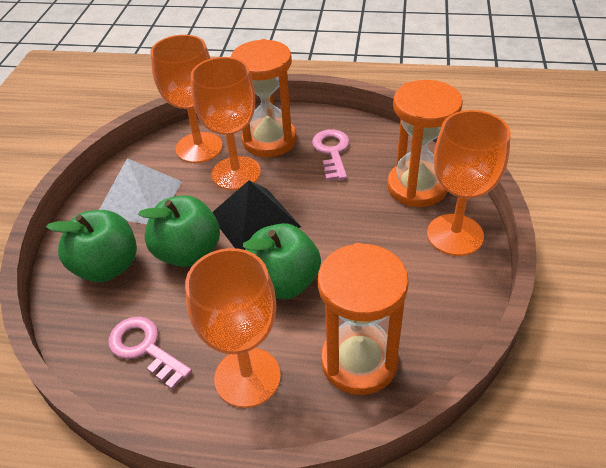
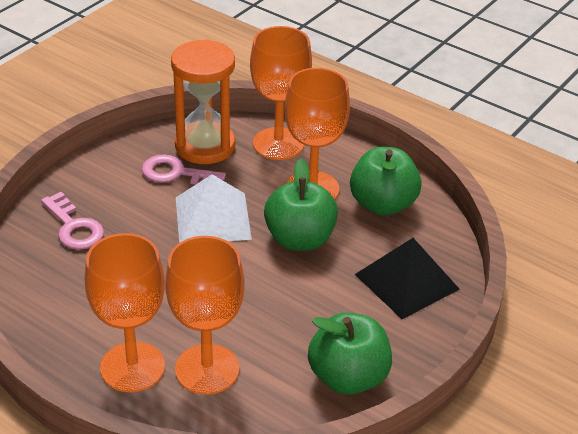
orange hourglass: [231,39,297,157] [318,243,409,395] [387,80,463,207] = 3 -> [171,39,235,164] = 1

